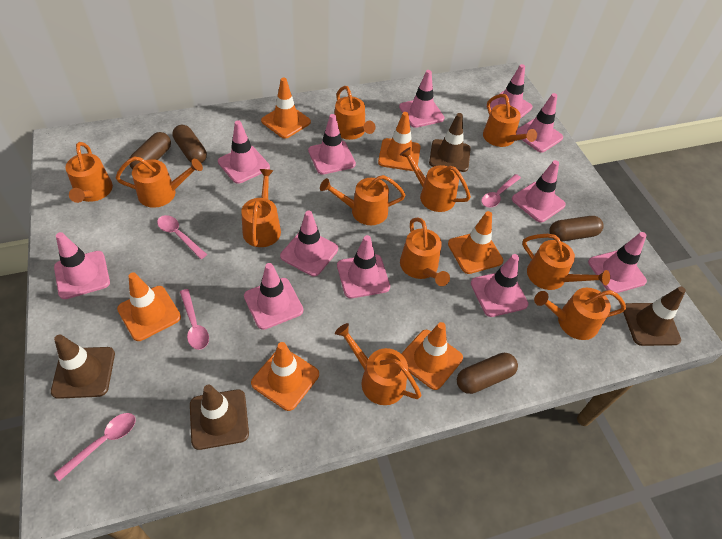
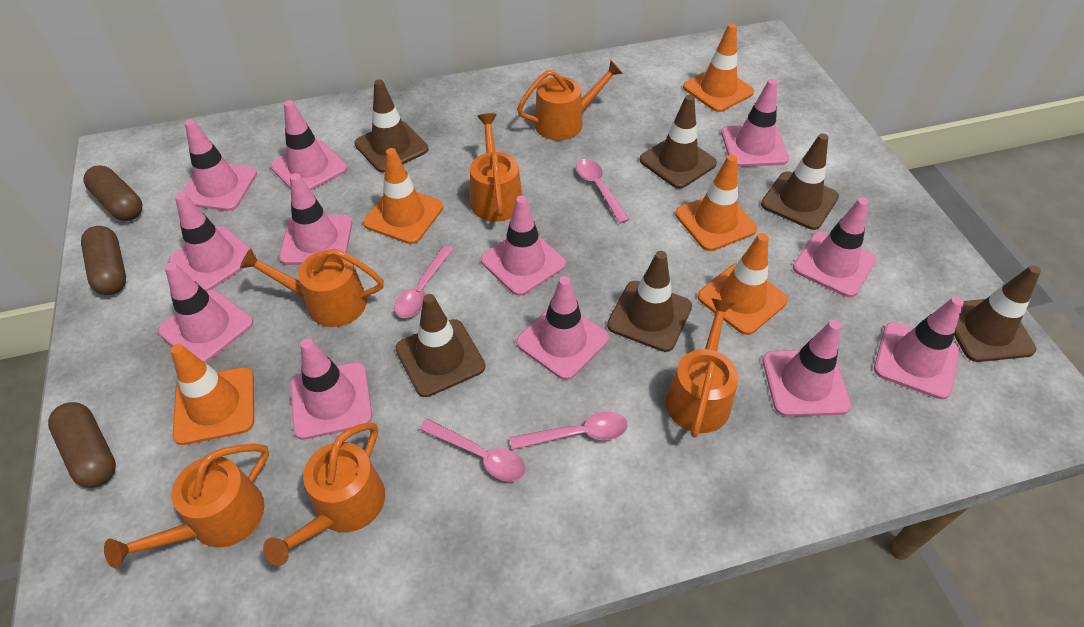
brown capsule: [129,132,171,170] [172,125,207,163] [457,353,518,394] [549,216,604,242] = 4 -> [48,402,116,488] [81,226,126,295] [84,166,142,221] = 3
brown traffic cone: [51,334,115,399] [190,385,249,450] [429,113,471,172] [623,286,686,346] = 4 -> [354,79,429,172] [395,294,485,397] [607,251,692,352] [640,94,717,189] [761,133,839,230] [954,265,1041,362] = 6
orange traffic cone: [117,273,181,341] [251,342,319,411] [261,77,311,139] [378,112,421,171] [401,322,463,390] [448,211,503,274] = 6 -> [171,344,254,445] [363,148,443,244] [675,155,757,251] [683,23,754,112] [698,233,788,335] = 5
orange watering can: [65,142,113,203] [116,156,203,208] [241,169,281,247] [320,175,406,225] [334,86,376,140] [335,323,421,405] [400,147,471,212] [400,217,450,286] [483,94,537,147] [522,234,610,290] [534,288,626,340] = 11 -> [104,444,269,568] [240,248,384,327] [263,422,385,566] [470,113,522,222] [517,60,623,140] [666,298,738,438] = 6

